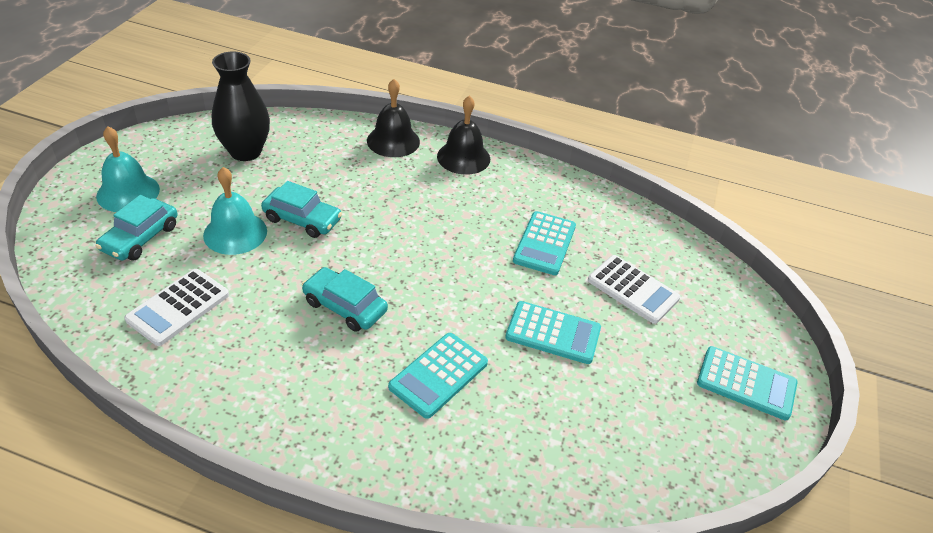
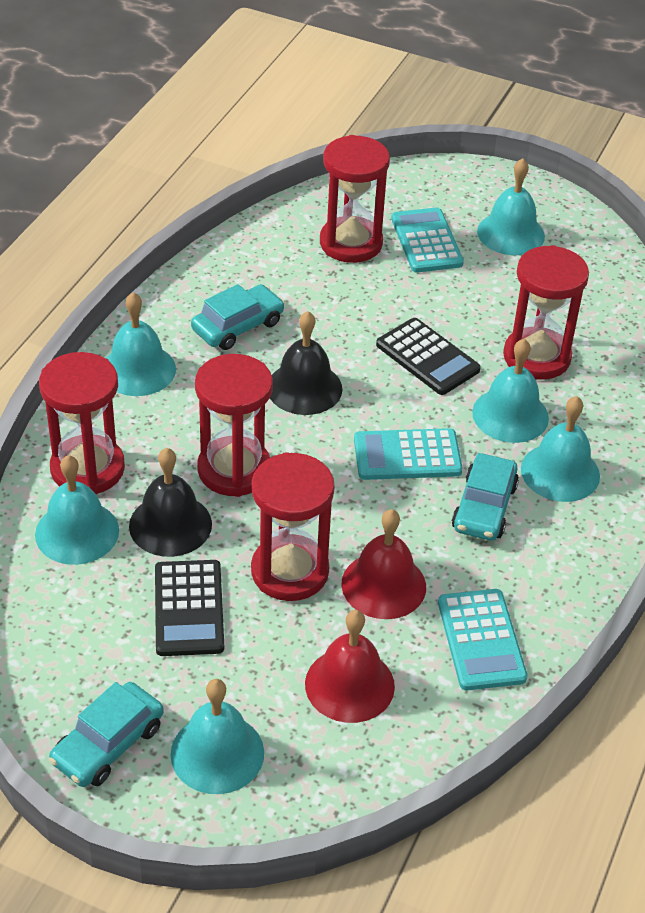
black calculator: none = 0 -> [155,560,224,656] [376,318,481,395] = 2
black vase: [212,52,270,161] = 1 -> none = 0
red bell: none = 0 -> [305,610,395,723] [341,509,426,619] = 2
red hourglass: none = 0 -> [39,352,125,494] [195,354,273,497] [251,452,335,601] [320,135,390,263] [503,245,589,380] = 5
turquoise bell: [96,126,160,212] [203,167,267,255] = 2 -> [35,455,119,565] [106,292,176,396] [171,679,264,794] [472,339,549,443] [477,158,545,255] [521,396,600,502] = 6
turquoise calculator: [388,333,488,419] [505,301,601,364] [513,211,576,275] [697,346,798,420] = 4 -> [354,428,463,480] [391,207,464,273] [438,589,527,690] = 3
white calculator: [124,269,229,346] [588,255,681,324] = 2 -> none = 0

